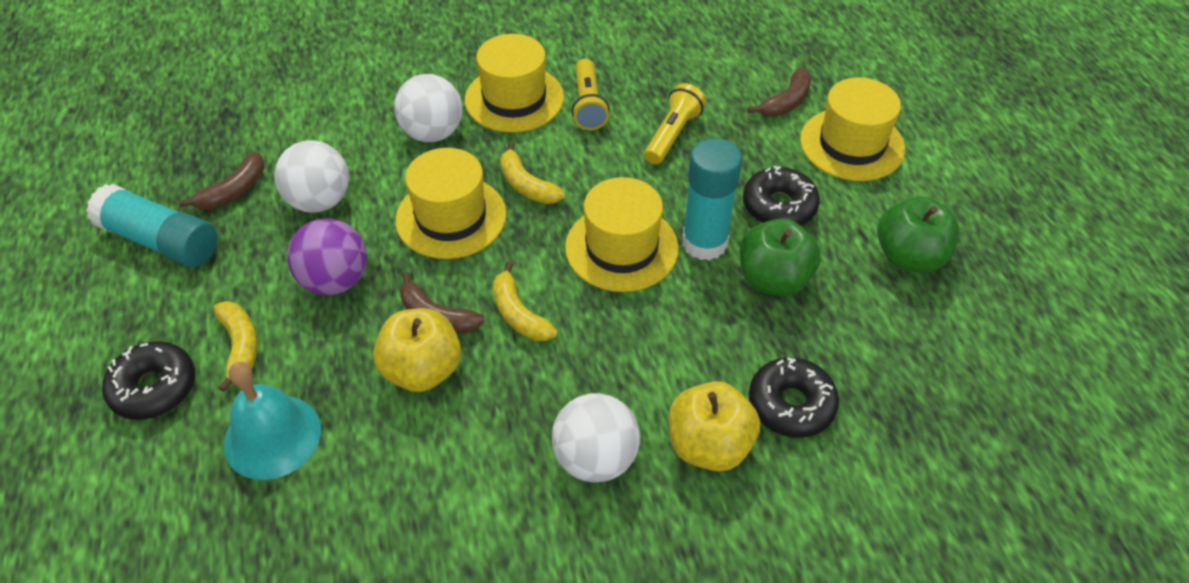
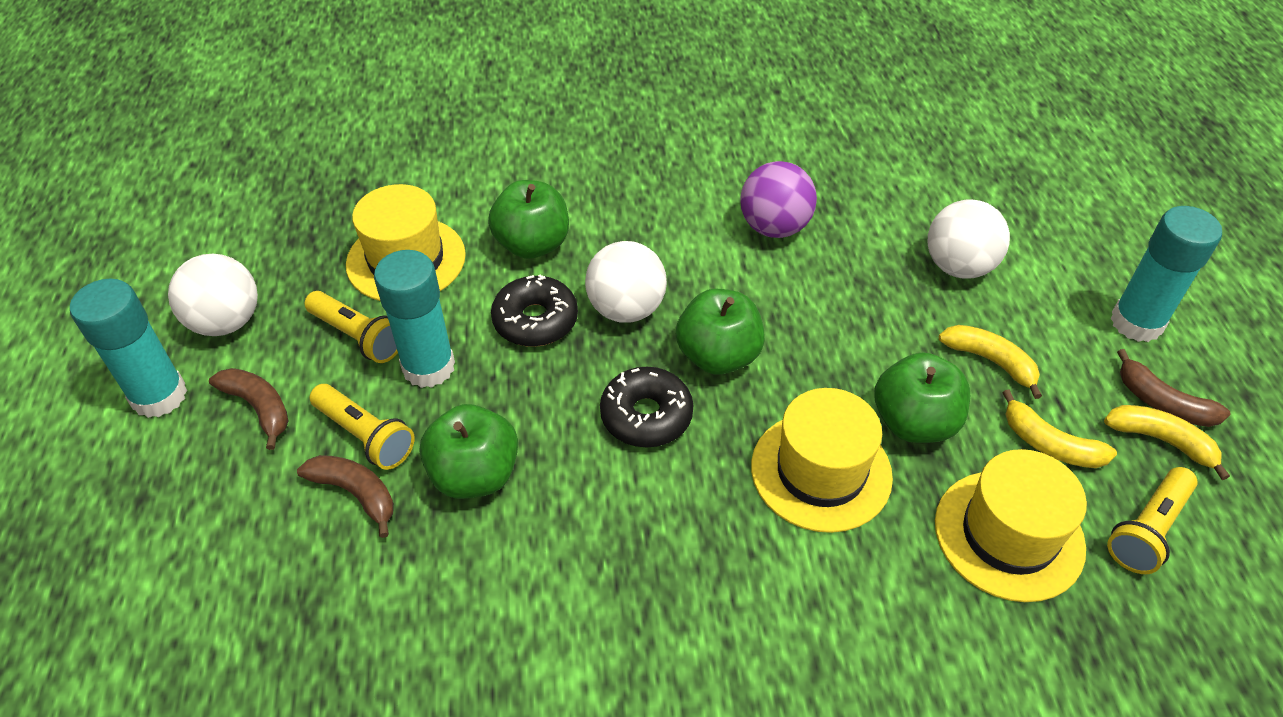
black donut: [102,341,195,420] [743,166,820,225] [749,357,839,438] = 3 -> [491,274,578,347] [600,367,694,448] = 2
green apple: [740,218,821,296] [877,196,960,273] = 2 -> [420,404,518,499] [488,180,569,259] [676,289,765,375] [874,352,970,443] = 4
turquoise bell: [224,362,321,480] = 1 -> none = 0
turquoise glue stick: [86,184,217,267] [682,138,742,261] = 2 -> [70,279,187,418] [374,250,455,388] [1110,206,1222,342] = 3
yellow apple: [373,308,461,392] [669,381,760,471] = 2 -> none = 0
yellow flashlight: [572,59,610,130] [644,83,706,165] = 2 -> [304,291,398,363] [310,384,415,470] [1107,467,1198,574] = 3
yellow hat: [395,148,507,259] [465,34,564,133] [565,177,679,292] [800,77,905,181] = 4 -> [346,184,466,301] [751,388,893,533] [935,449,1087,602] = 3

